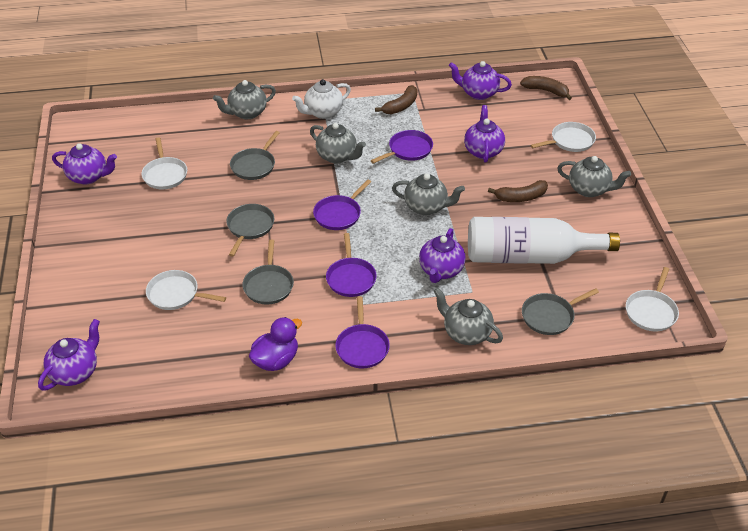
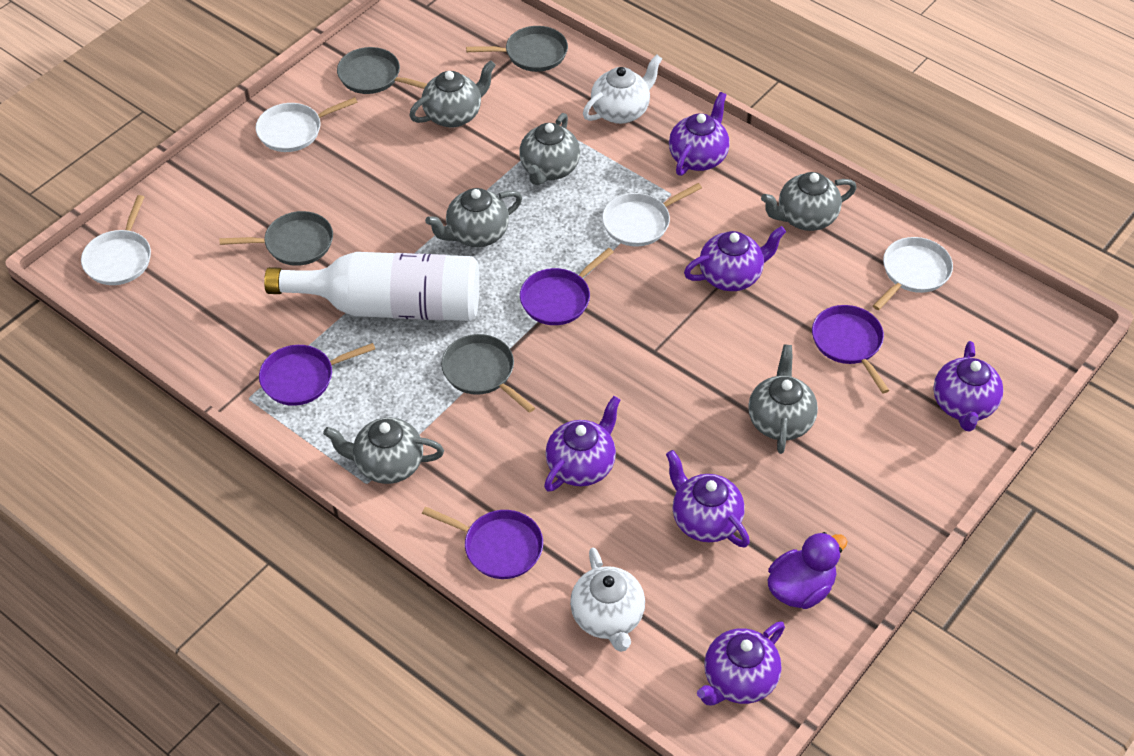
brown banana: [375,85,417,114] [488,180,548,202] [520,76,572,100] = 3 -> none = 0
grey teapot: [213,80,276,119] [310,123,366,163] [392,174,465,215] [434,288,503,345] [558,156,631,197] = 5 -> [323,417,444,484] [409,60,496,128] [425,188,522,247] [519,113,580,185] [748,344,818,454] [761,172,857,231] = 6
purple teapot: [38,319,100,391] [52,143,117,185] [419,228,466,283] [449,61,512,100] [464,105,505,163] = 5 -> [544,396,620,492] [666,450,750,547] [669,92,730,176] [684,226,786,291] [697,621,785,706] [933,341,1003,431] = 6
white teapot: [292,79,351,119] = 1 -> [570,548,645,652] [583,55,662,124] = 2

